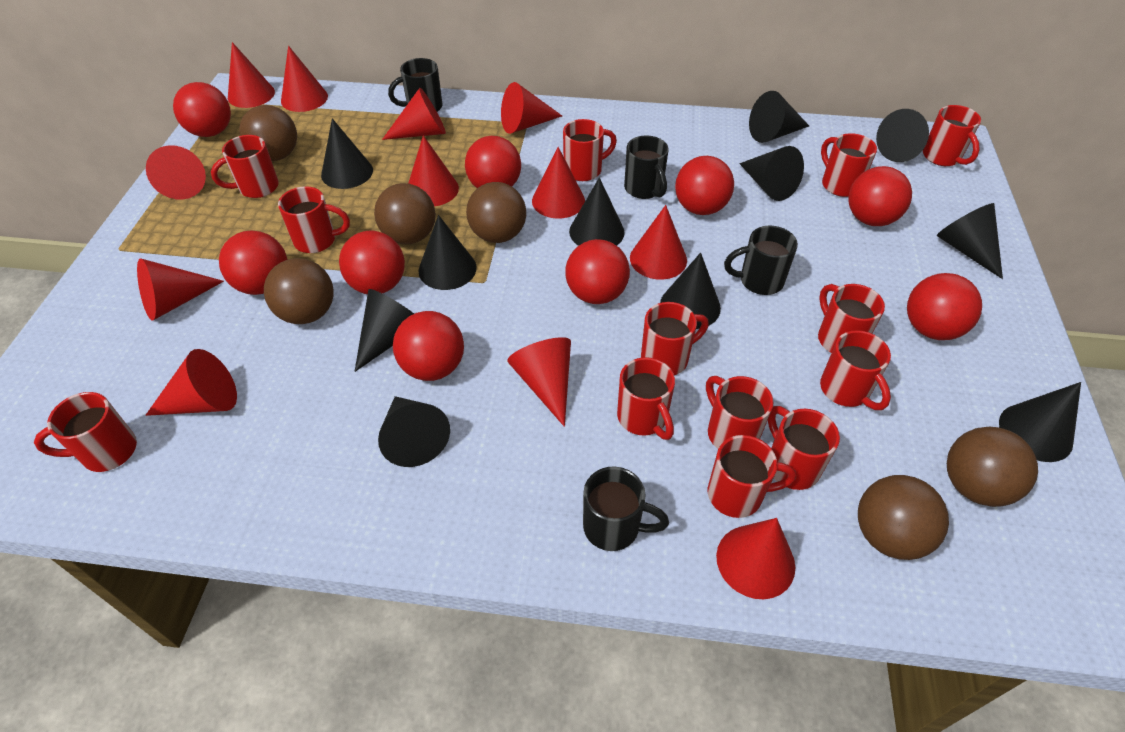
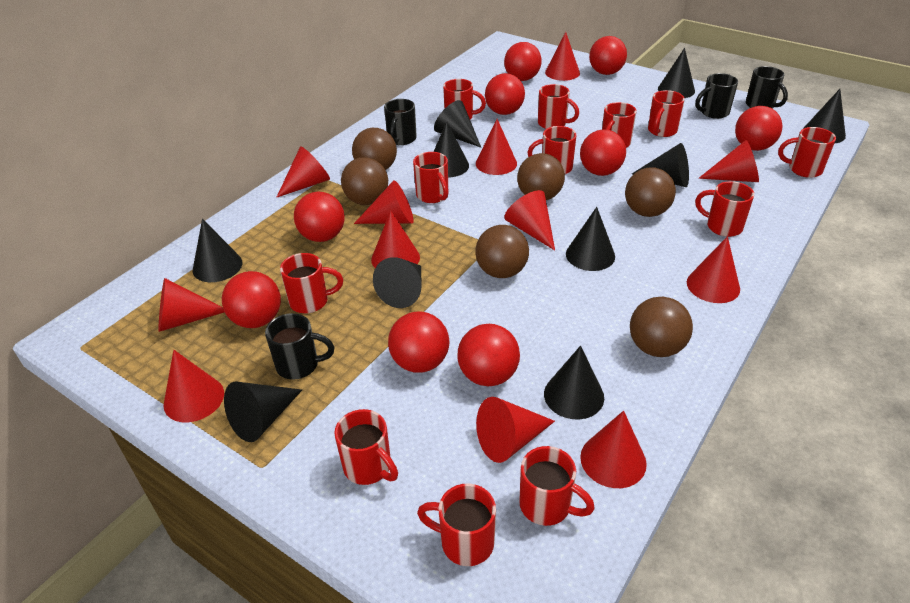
black cone: [321,118,373,189] [354,289,414,372] [378,396,450,467] [418,215,477,290] [569,177,625,246] [660,253,721,329] [739,146,804,201] [749,91,809,143] [876,109,929,162] [937,203,1003,279] [999,382,1081,462] = 11 -> [193,219,242,282] [224,381,302,442] [373,257,422,308] [434,100,481,148] [434,121,469,177] [544,346,604,419] [566,207,615,271] [632,143,689,187] [658,48,695,98] [803,89,846,144] = 10
red mug: [34,392,137,472] [211,135,279,198] [278,186,350,253] [563,119,617,181] [617,357,675,440] [641,302,709,375] [706,376,774,449] [708,435,796,518] [768,406,840,490] [818,284,885,353] [820,330,891,410] [821,133,877,197] [923,105,981,166] = 13 -> [280,253,343,313] [334,409,398,485] [413,152,448,203] [417,484,496,566] [443,79,486,119] [519,446,595,526] [527,126,577,174] [538,84,579,129] [602,102,637,148] [648,90,685,137] [695,181,754,237] [778,127,836,178] = 12

